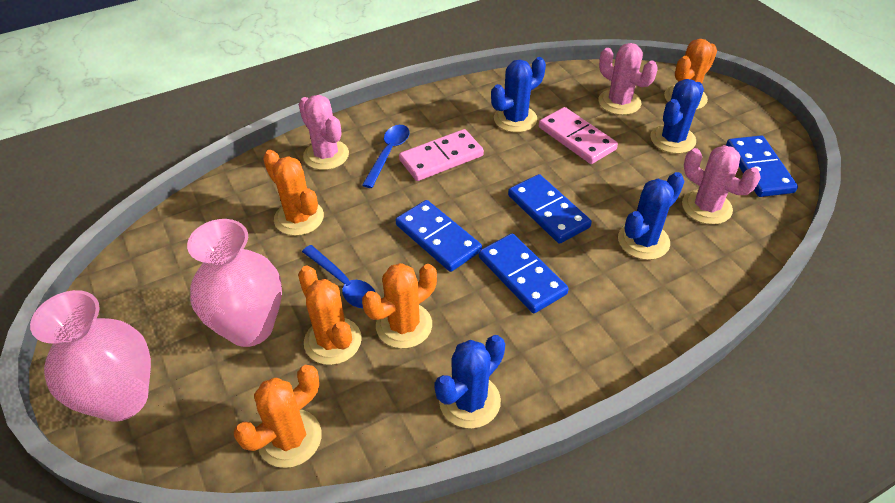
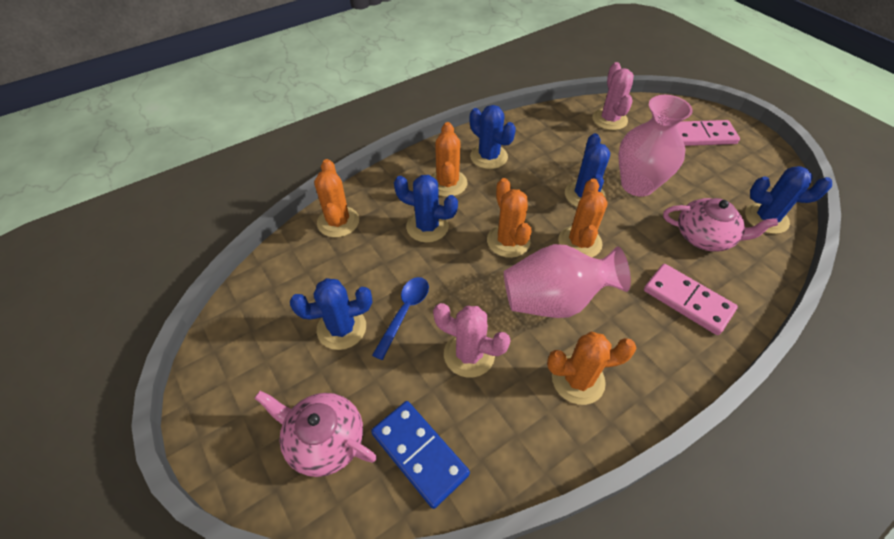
blue cactus: [434,335,505,429] [491,57,546,132] [618,172,685,260] [650,79,704,154] = 4 -> [290,278,372,350] [394,175,458,243] [470,105,516,169] [565,133,610,207] [745,166,832,234] = 5
blue domino: [396,200,482,272] [479,233,569,313] [508,174,592,244] [726,135,798,197] = 4 -> [371,401,470,509] = 1
blue spoon: [302,245,375,308] [362,125,410,188] = 2 -> [372,277,429,360] = 1
pink cactus: [299,95,349,170] [598,43,658,115] [682,145,761,225] = 3 -> [433,303,511,378] [592,62,634,130] = 2
pink teapot: none = 0 -> [255,391,377,477] [663,198,778,252] = 2

